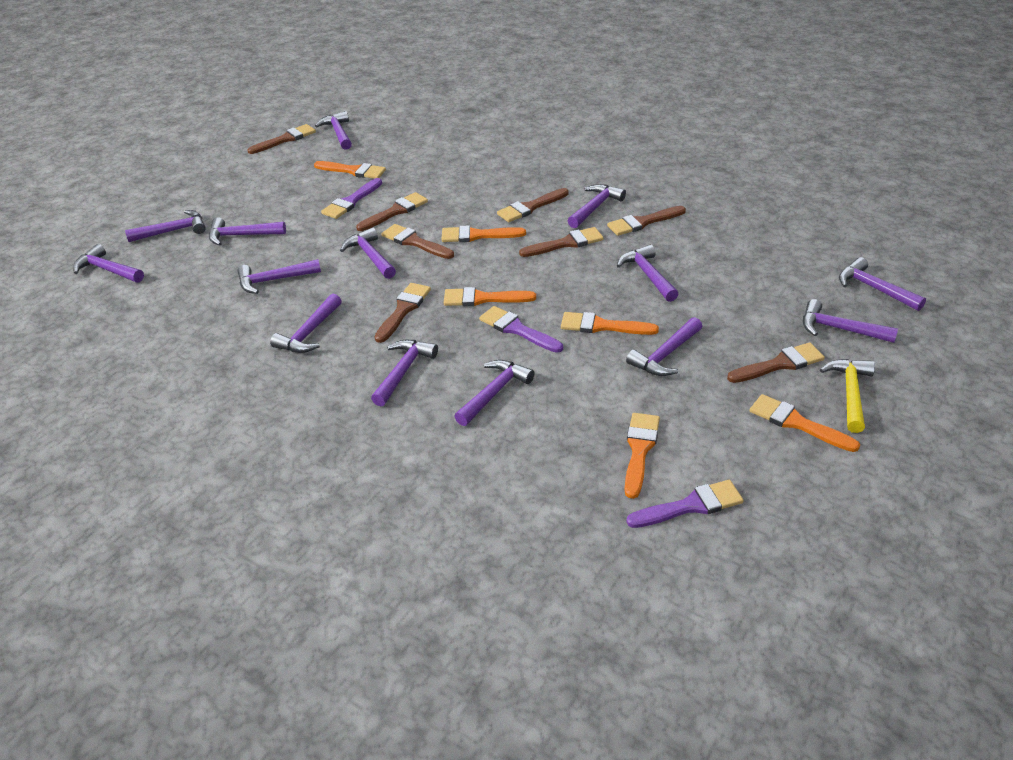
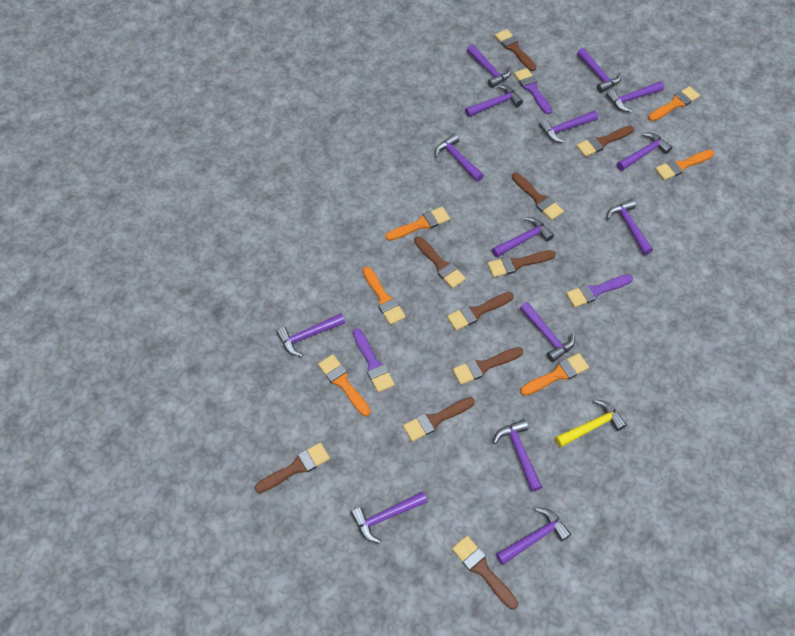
brown brush: [248,124,316,154] [356,192,428,231] [375,283,431,343] [381,224,454,259] [497,188,569,222] [519,227,604,257] [607,206,686,236] [727,342,825,383] = 8 -> [255,443,330,493] [403,397,475,442] [414,236,466,289] [447,292,514,331] [452,536,518,610] [453,347,523,385] [488,250,556,277] [495,29,536,71] [512,173,564,220] [577,126,634,157] = 10

